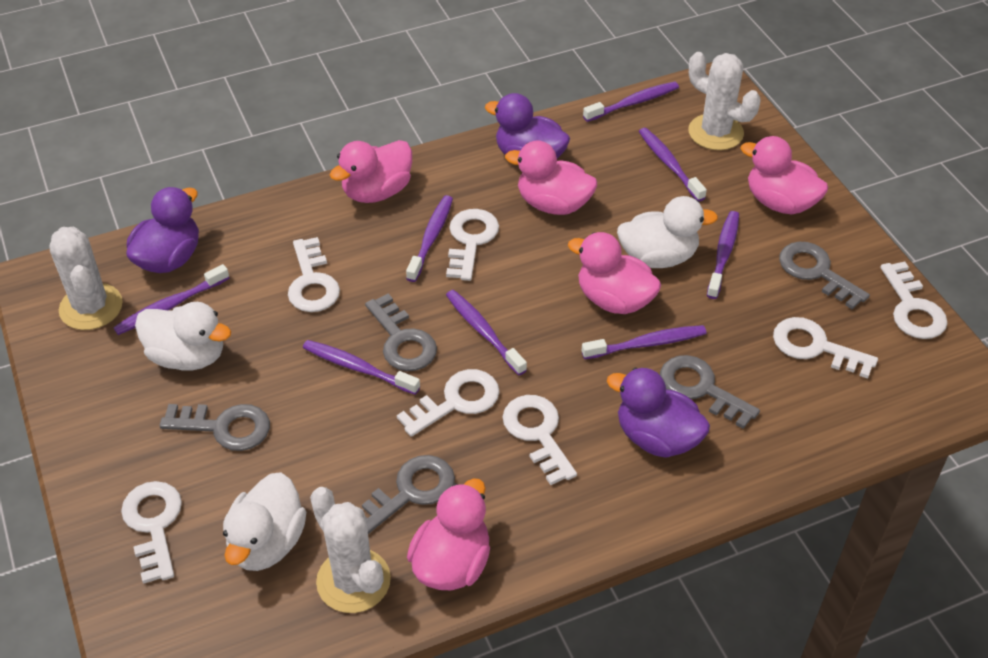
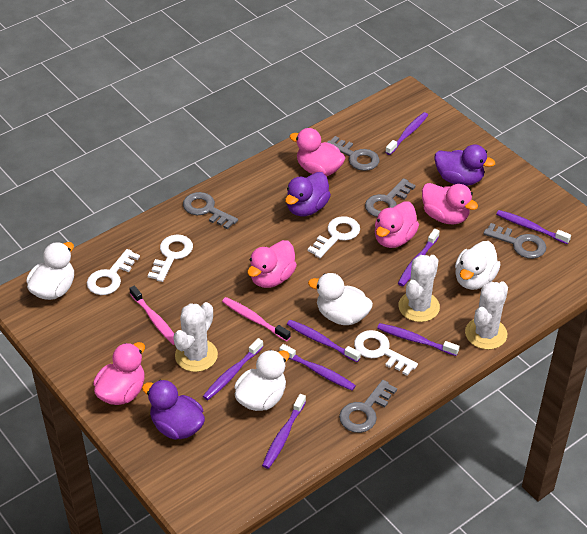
pink toothbrush: none = 0 -> [129,286,175,345] [222,297,291,341] = 2
white duck: [135,302,231,370] [223,472,306,571] [617,196,718,268] = 3 -> [26,242,74,300] [234,350,290,411] [308,273,373,325] [455,241,501,290] = 4
white key: [121,481,182,584] [288,237,340,312] [397,369,500,437] [446,209,499,281] [503,395,577,485] [773,317,878,379] [880,261,947,339] = 7 -> [87,249,140,295] [148,234,193,282] [308,216,360,258] [354,330,418,376] = 4

